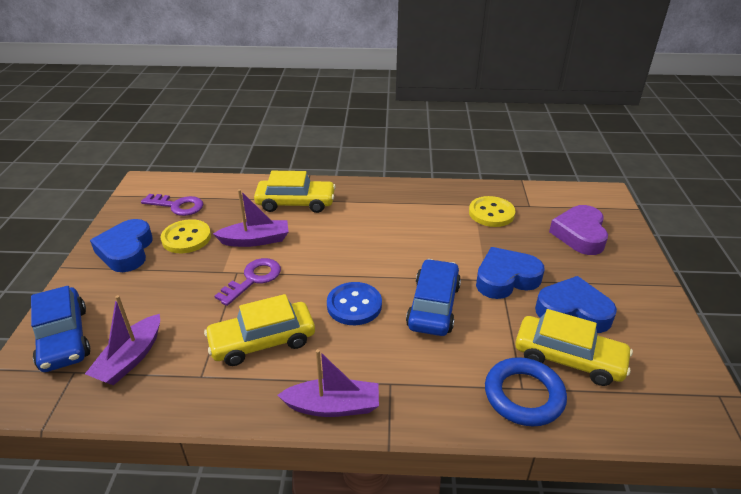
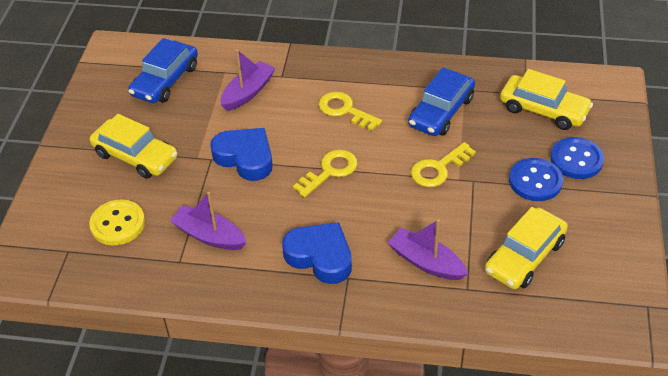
blue button: [327,282,382,325] = 1 -> [509,158,563,201] [550,137,604,179] = 2
blue heart: [90,219,153,272] [476,247,544,299] [535,276,617,333] = 3 -> [210,128,273,181] [282,222,352,284] = 2
blue ring: [485,357,567,427] = 1 -> none = 0
purple heart: [549,205,608,255] = 1 -> none = 0
purple key: [141,194,203,216] [215,258,281,306] = 2 -> none = 0
yellow button: [160,219,211,253] [469,196,516,227] = 2 -> [89,199,145,245] = 1
yellow key: none = 0 -> [293,149,357,198] [318,91,382,131] [411,142,476,187] = 3

